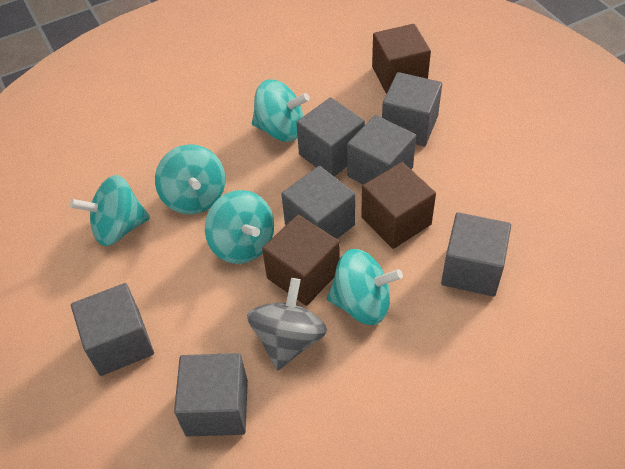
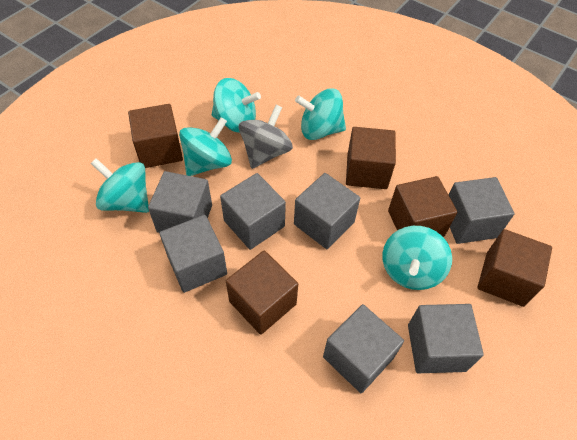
brown cube: [262,215,340,306] [361,162,436,249] [372,24,431,94] = 3 -> [128,104,183,168] [226,250,298,335] [346,127,396,189] [388,176,457,237] [477,229,552,307] = 5

